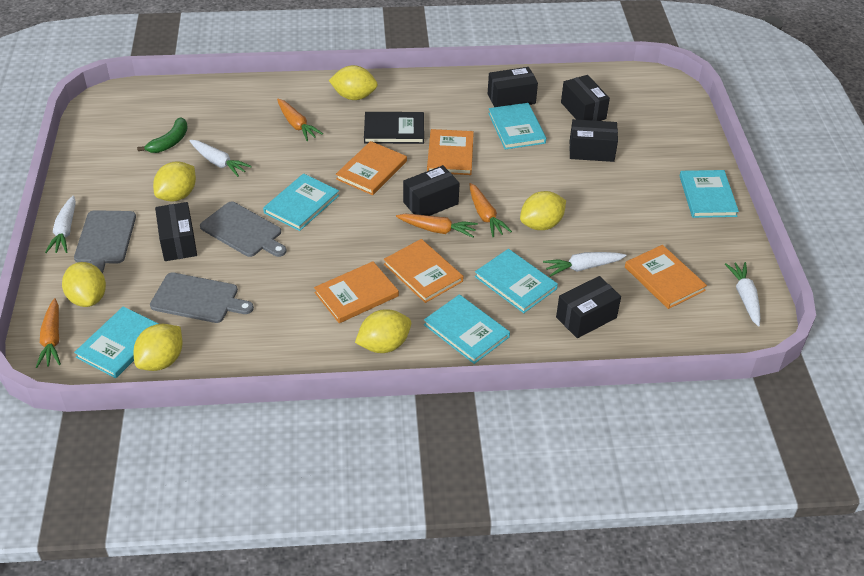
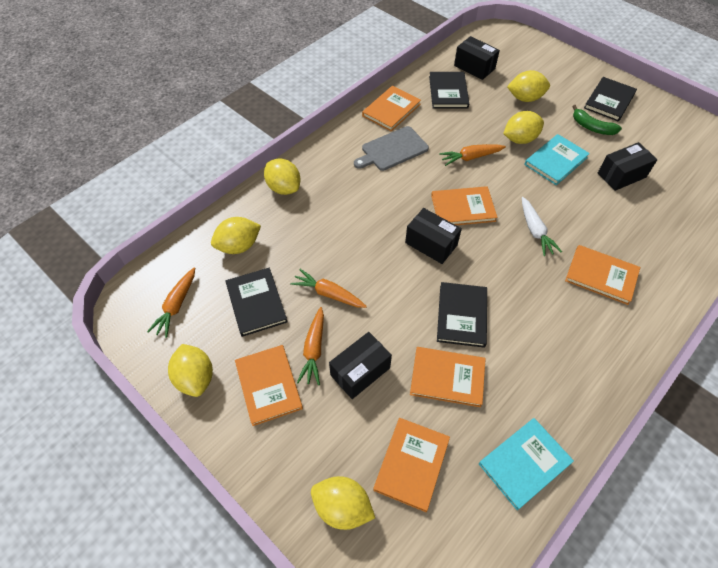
black book: [364,112,424,144] = 1 -> [226,268,288,337] [429,72,469,109] [437,282,487,348] [584,77,637,122] = 4
black box: [155,202,197,261] [403,165,460,216] [488,67,538,107] [556,276,621,338] [561,75,610,121] [569,119,618,162] = 6 -> [329,332,392,399] [405,208,462,264] [454,36,500,80] [598,142,658,191] = 4
grey cutting board: [74,210,136,273] [150,272,254,323] [200,202,287,257] = 3 -> [354,126,429,171] = 1
orange book: [314,261,399,323] [336,141,407,195] [384,239,463,303] [427,129,474,175] [625,245,707,309] = 5 -> [235,345,303,426] [362,86,421,131] [373,418,450,512] [410,347,486,407] [431,186,498,225] [565,245,640,305] = 6
turquoise book: [74,306,158,378] [263,173,339,231] [424,294,510,364] [475,249,558,313] [488,103,546,149] [680,170,739,218] = 6 -> [479,418,574,510] [524,134,590,185] = 2
white carrot: [45,196,76,253] [189,140,252,177] [543,252,626,277] [725,262,760,326] = 4 -> [522,197,562,256] = 1

